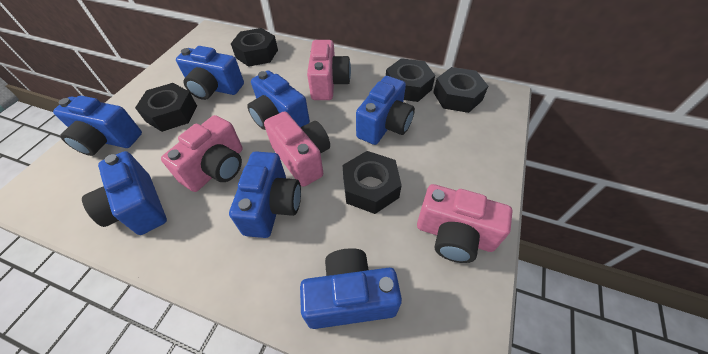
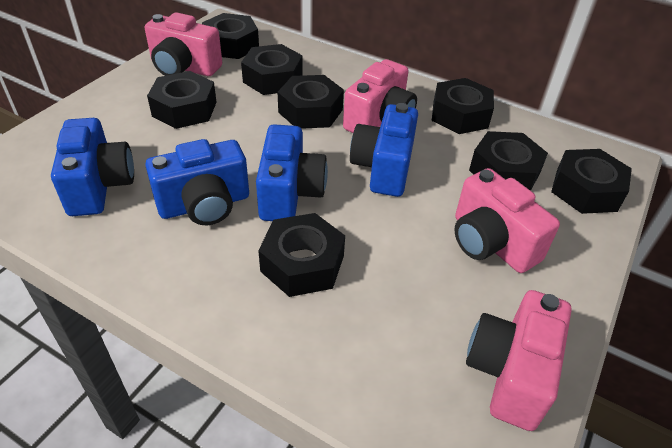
black nut: [135,83,197,132] [231,28,278,67] [342,151,402,214] [386,58,435,102] [433,67,488,113] = 5 -> [147,71,217,129] [202,13,259,59] [241,44,302,95] [258,213,345,297] [278,75,344,129] [432,78,494,134] [469,131,548,191] [551,149,632,214] = 8
blue camera: [53,95,142,156] [82,151,167,235] [176,46,244,100] [229,151,301,238] [247,71,310,130] [300,248,402,329] [356,76,415,145] = 7 -> [51,118,134,216] [145,139,249,225] [256,124,328,221] [350,103,418,197] = 4

